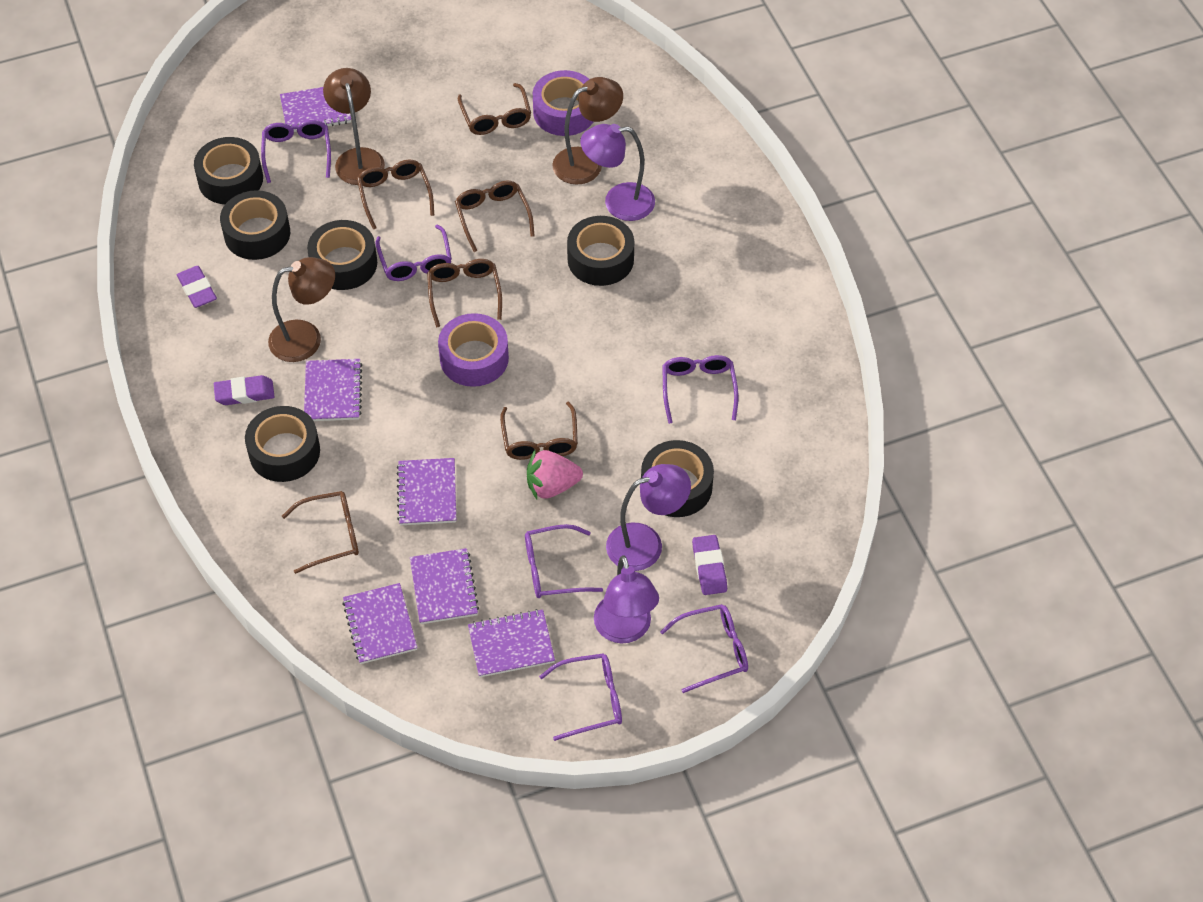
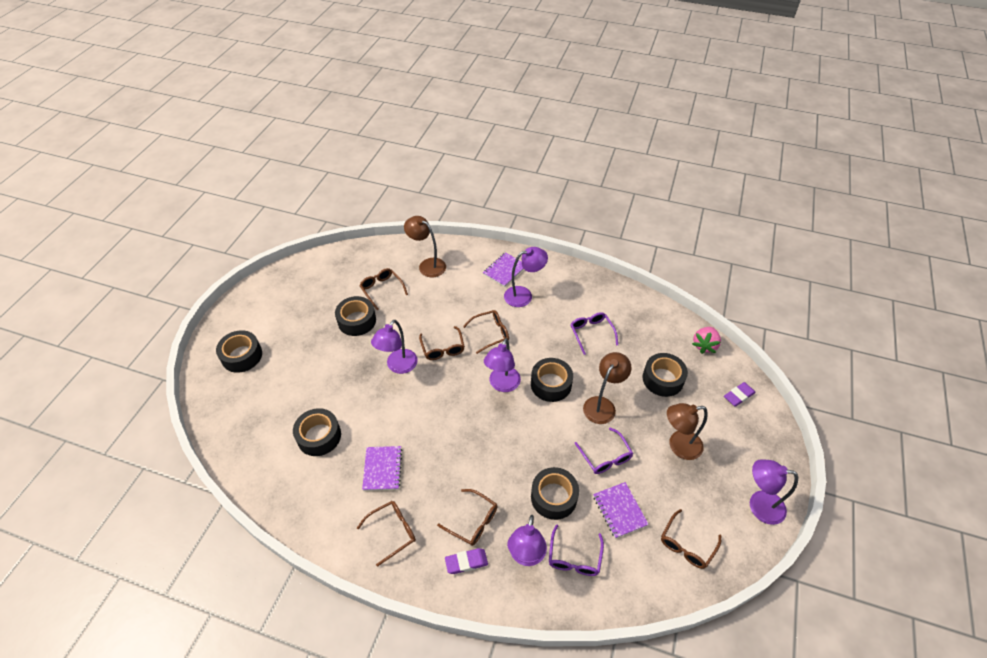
purple eraser: [177,266,217,308] [214,375,274,405] [692,535,727,595] = 3 -> [445,548,488,574] [724,382,756,407] = 2
purple glasses: [261,120,331,183] [375,225,452,281] [525,524,603,598] [539,653,622,741] [660,604,748,693] [662,355,738,424] = 6 -> [549,524,604,576] [570,312,618,355] [575,428,633,474] = 3
purple lamp: [580,124,655,221] [594,555,659,644] [606,464,691,571] = 3 -> [371,320,418,374] [484,338,521,392] [504,247,548,307] [507,515,547,566] [750,459,798,525] = 5
purple notebook: [280,87,351,132] [304,359,362,421] [342,583,417,664] [397,458,456,525] [410,548,479,624] [468,609,555,677] = 6 -> [362,446,402,491] [483,252,524,287] [593,482,649,539] = 3
purple tape: [438,313,509,387] [533,70,593,136] = 2 -> none = 0

